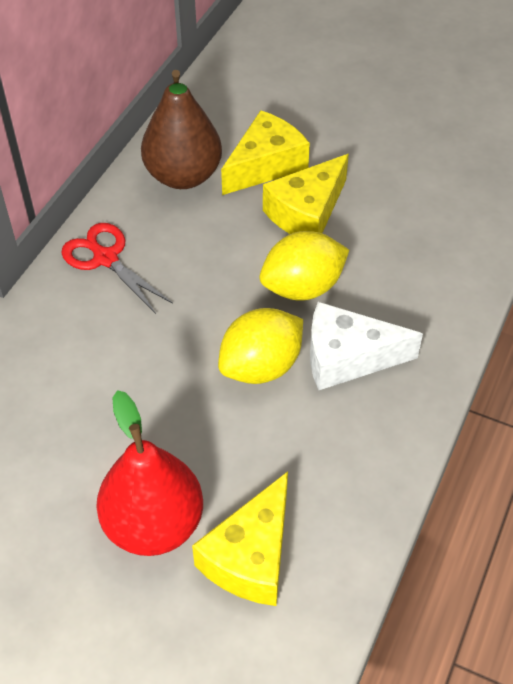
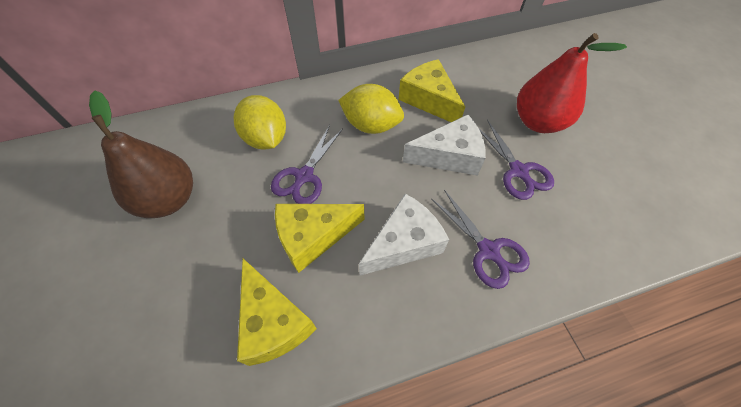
purple scissors: none = 0 -> [271,125,343,204] [431,190,530,289] [479,120,554,200] = 3
red scissors: [61,223,173,314] = 1 -> none = 0
white cheese: [310,302,423,390] = 1 -> [359,194,449,276] [403,115,486,176] = 2

